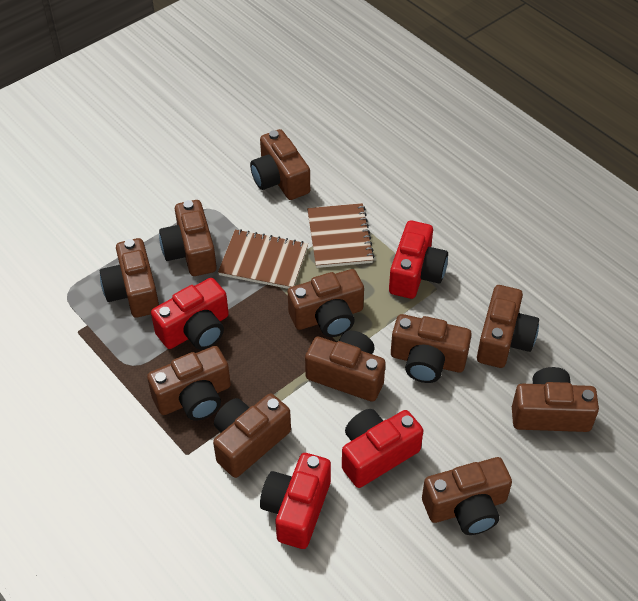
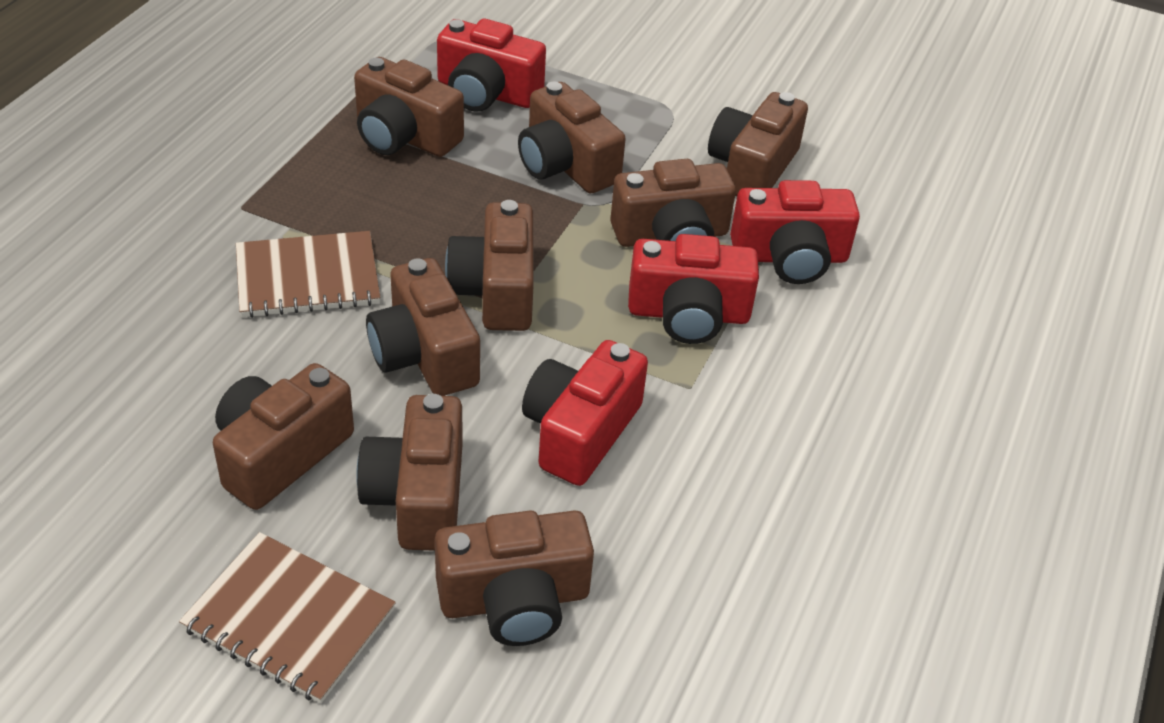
brown camera: [100,238,159,318] [147,346,231,421] [159,200,217,276] [213,394,291,478] [250,129,310,200] [288,269,364,337] [305,331,386,402] [391,314,472,383] [422,457,512,535] [477,285,539,368] [512,367,599,432] = 11 -> [213,363,354,510] [354,57,464,157] [356,394,463,551] [366,258,480,396] [435,511,594,646] [445,200,534,331] [518,82,626,193] [610,159,736,247] [708,92,808,196] = 9

